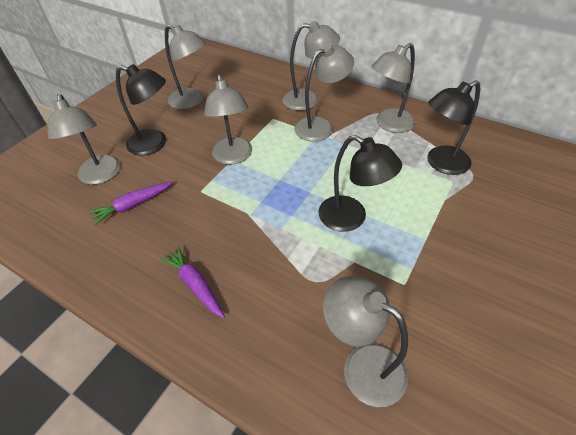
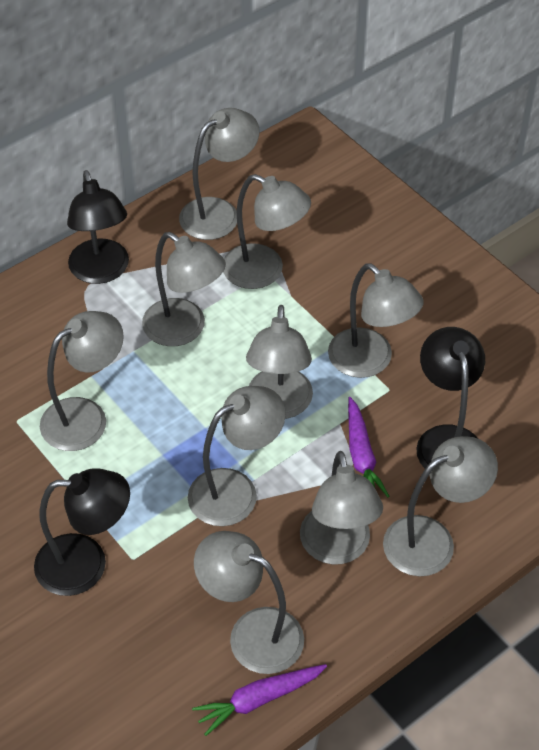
grey lamp: [47,94,121,185] [165,25,205,109] [204,74,252,165] [283,21,340,111] [294,44,354,142] [323,276,408,407] [371,43,415,133] = 7 -> [40,311,124,451] [142,232,226,346] [179,108,260,240] [188,386,286,526] [194,531,304,674] [223,174,311,289] [246,305,313,419] [300,451,383,565] [328,263,424,378] [383,436,498,576] = 10

